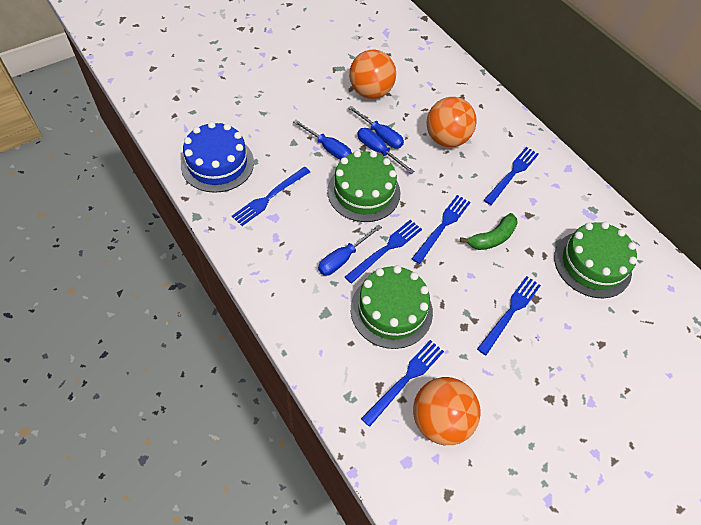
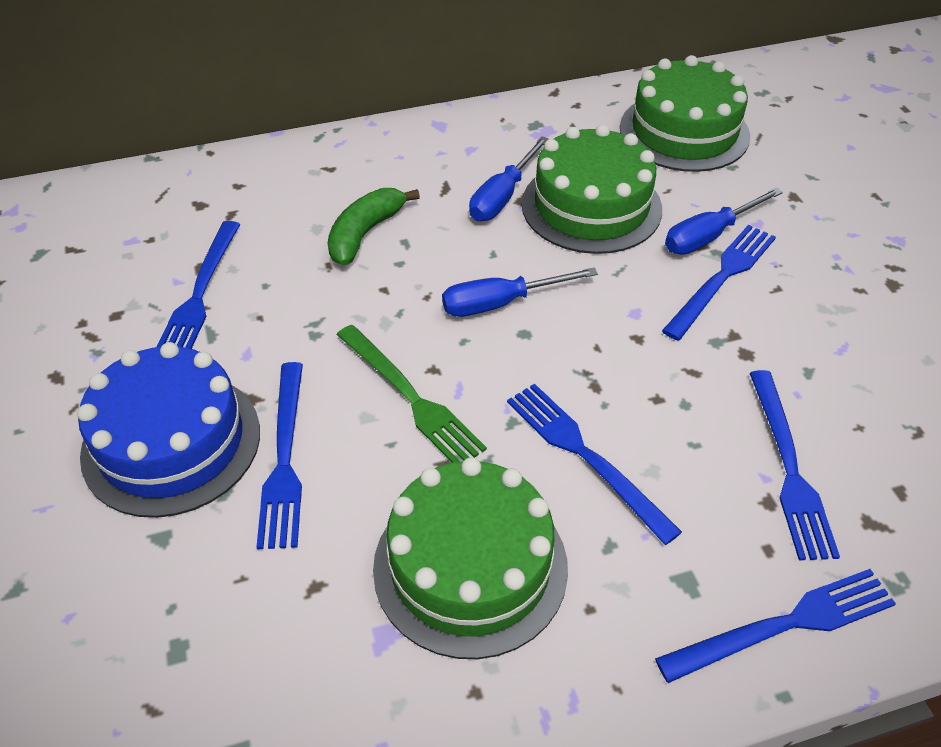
blue screwdriver: [293,120,352,160] [318,224,382,276] [348,106,404,148] [357,128,414,174] = 4 -> [442,268,598,317] [469,136,549,221] [665,187,783,255] = 3
green fork: none = 0 -> [337,325,487,463] = 1
orange ball: [349,49,396,99] [413,377,481,445] [427,97,477,147] = 3 -> none = 0

